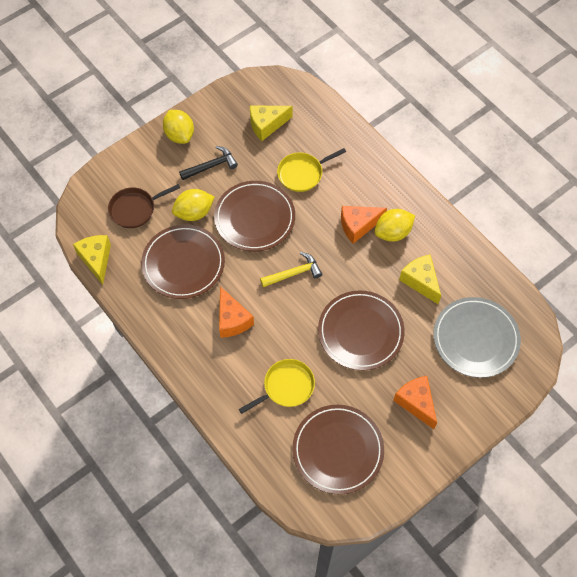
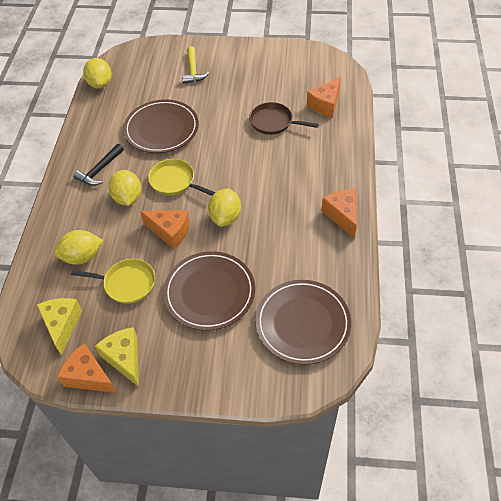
brown plate: [141,225,225,299] [214,181,295,251] [292,405,384,495] [318,291,405,370] = 4 -> [123,99,199,153] [163,251,255,331] [255,280,351,365] = 3
grey plate: [433,297,521,378] = 1 -> none = 0
orange cheese: [219,286,254,338] [341,206,387,244] [393,376,437,429] = 3 -> [57,343,117,393] [140,210,190,249] [307,77,341,118] [321,189,357,239] = 4
yellow cheese: [73,235,111,285] [250,105,292,141] [399,254,441,304] = 3 -> [37,298,82,355] [95,327,139,387] = 2
yellow lemon: [163,110,194,144] [172,189,215,221] [375,209,415,242] = 3 -> [54,230,104,265] [83,58,112,89] [108,170,141,206] [208,189,241,227] = 4

